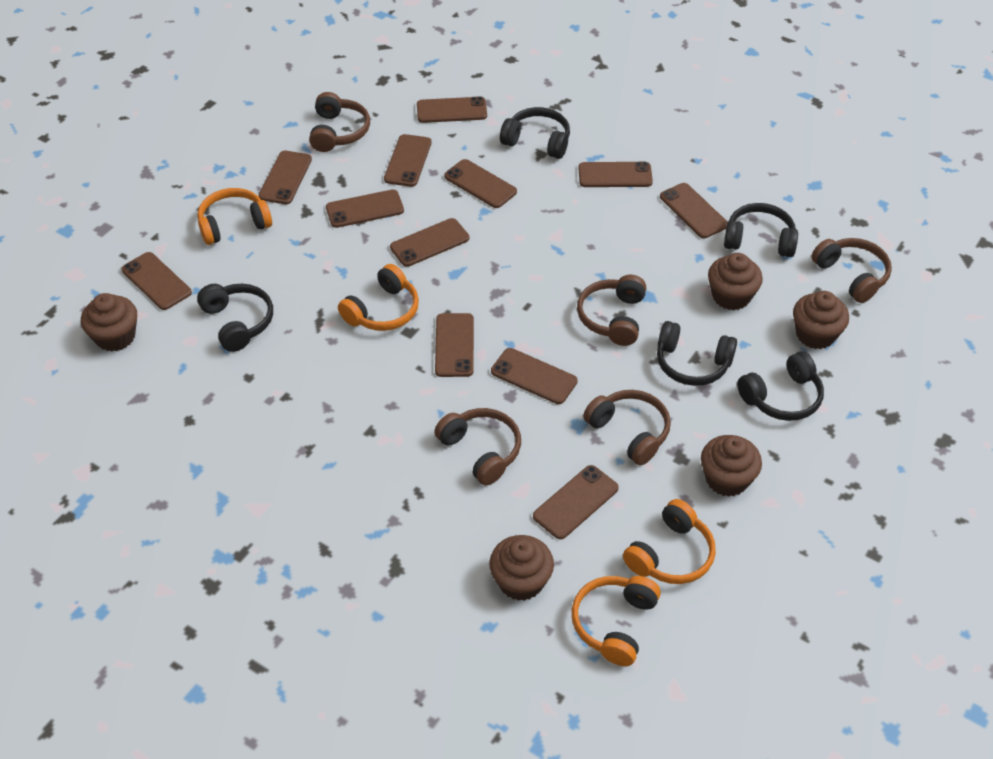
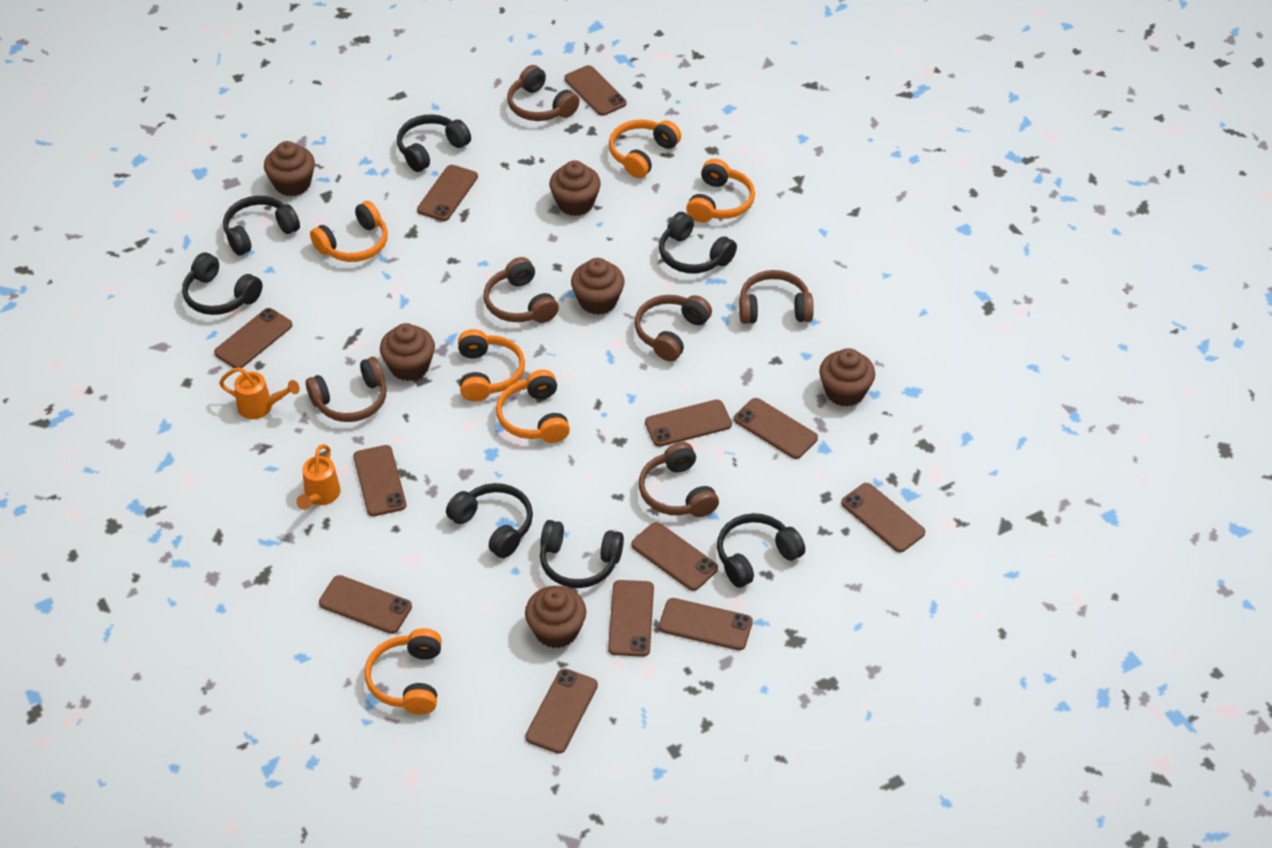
black headphones: [197,284,273,352] [500,107,570,159] [657,321,737,386] [724,203,798,257] [737,351,824,421] = 5 -> [182,253,263,315] [223,196,300,255] [397,114,471,172] [446,483,533,558] [540,520,624,588] [659,212,737,274] [717,513,805,588] = 7
brown cupcake: [81,293,137,352] [489,535,554,601] [701,435,762,497] [708,253,763,310] [793,291,849,349] = 5 -> [264,141,315,196] [380,323,435,381] [525,586,586,648] [549,160,601,216] [571,258,625,315] [819,348,875,407] = 6
brown headphones: [309,92,370,152] [434,408,521,485] [577,275,646,346] [583,390,671,466] [812,238,892,303] = 5 -> [306,357,387,422] [484,257,559,323] [507,65,579,121] [635,295,712,362] [639,442,719,517] [739,270,814,324] = 6
orange headphones: [198,188,272,245] [338,264,419,331] [572,576,661,666] [623,499,716,584] = 4 -> [310,201,388,262] [365,628,442,715] [458,329,525,402] [496,370,570,443] [609,120,681,178] [686,159,755,222] = 6
orange watering can: none = 0 -> [219,367,300,419] [296,444,341,510] = 2

